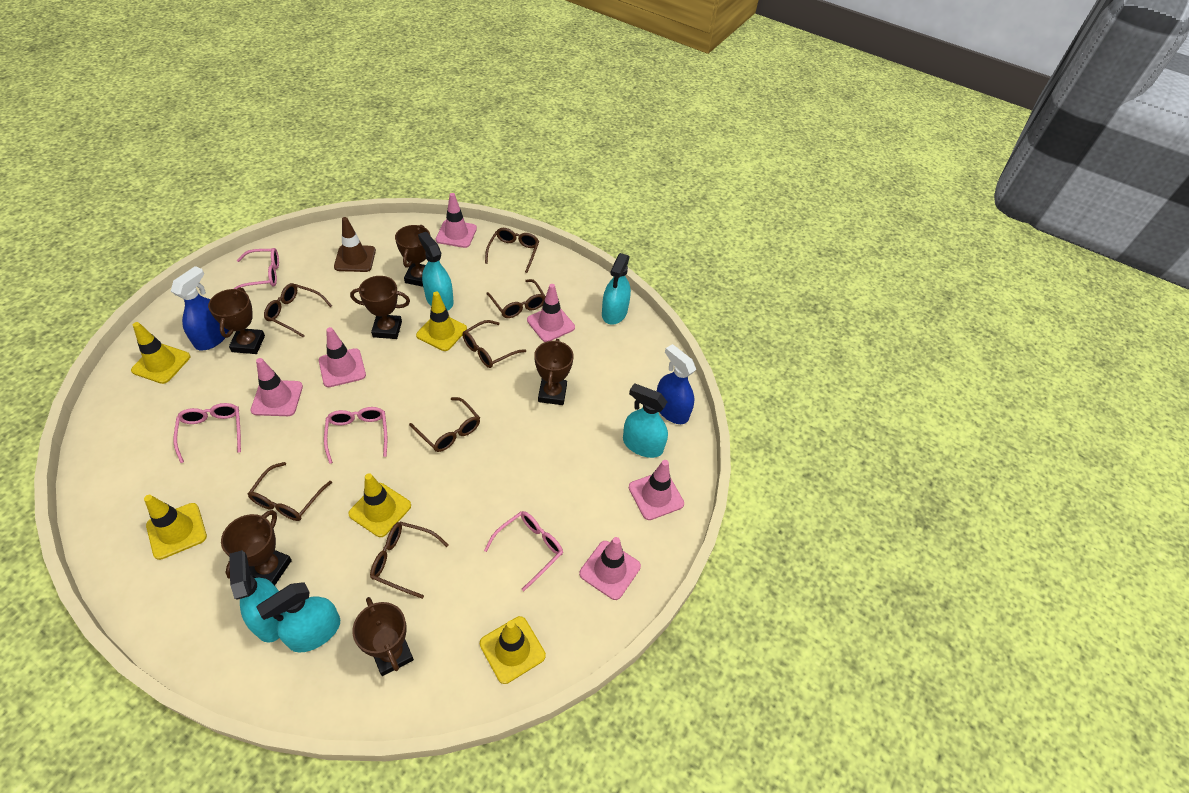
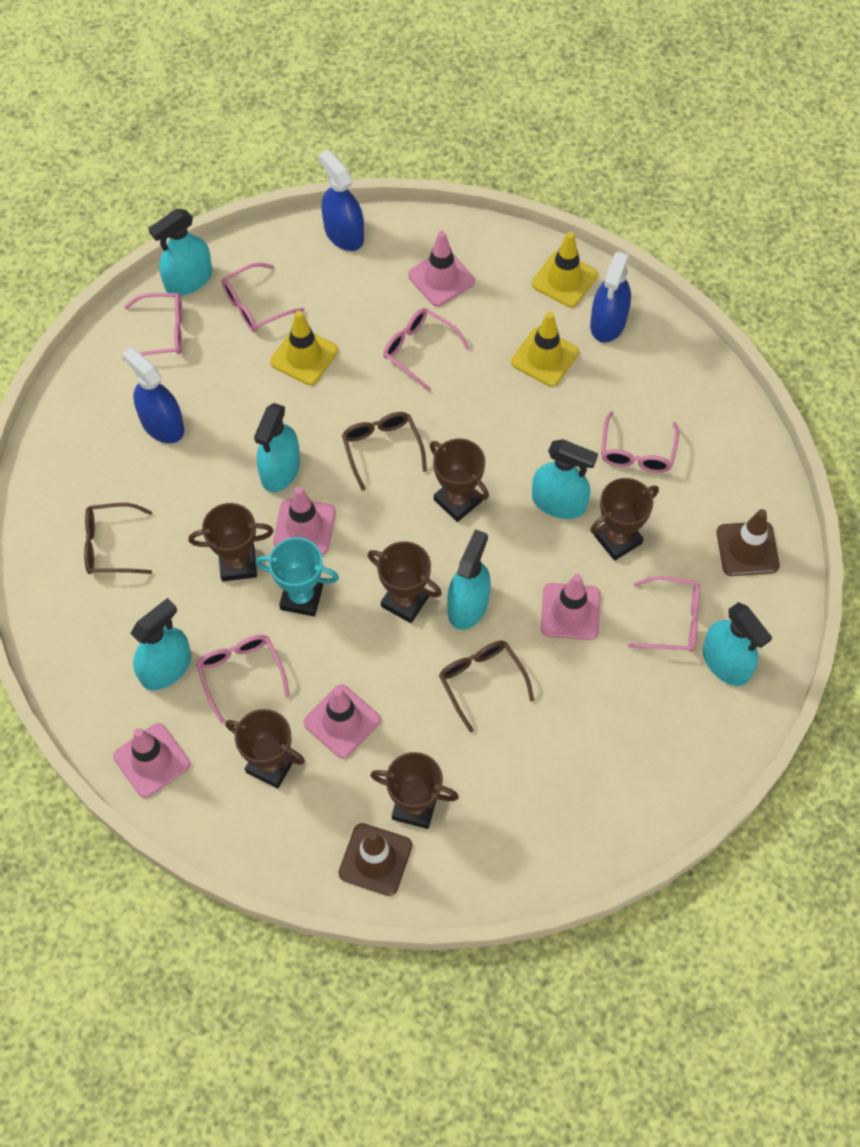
blue spray bottle: [171,266,229,350] [657,344,696,424] = 2 -> [122,347,184,443] [319,150,364,251] [590,251,631,343] = 3
brown glasses: [248,462,332,521] [264,283,332,338] [370,522,448,599] [409,397,480,452] [462,320,526,368] [485,228,539,273] [486,279,546,318] = 7 -> [84,503,152,574] [342,412,427,491] [439,641,534,733] = 3
brown traffic cone: [334,217,376,272] = 1 -> [338,823,412,896] [717,509,780,576] = 2
pink glasses: [174,403,241,463] [234,248,279,289] [324,407,387,464] [484,511,563,591] = 4 -> [122,293,183,361] [196,635,290,723] [222,263,305,332] [383,308,469,392] [601,411,679,473] [628,576,700,652] = 6
pink traffic cone: [251,358,303,416] [319,327,366,387] [436,193,477,248] [527,284,575,342] [579,537,641,600] [629,460,684,520] = 6 -> [113,723,190,798] [273,486,336,555] [304,685,381,758] [408,231,475,306] [541,574,600,640] = 5
turquoise spray bottle: [229,550,283,643] [256,583,340,652] [418,232,454,311] [602,253,631,325] [623,383,668,458] = 5 -> [130,598,191,690] [148,209,212,296] [254,403,300,492] [447,529,491,630] [532,439,598,519] [703,602,773,686] = 6
turquoise trophy: none = 0 -> [255,537,339,616] = 1
yellow traffic cone: [131,322,190,384] [144,495,207,560] [348,473,411,537] [416,292,467,351] [480,616,546,684] = 5 -> [270,311,338,385] [511,312,579,387] [532,232,598,307] = 3

